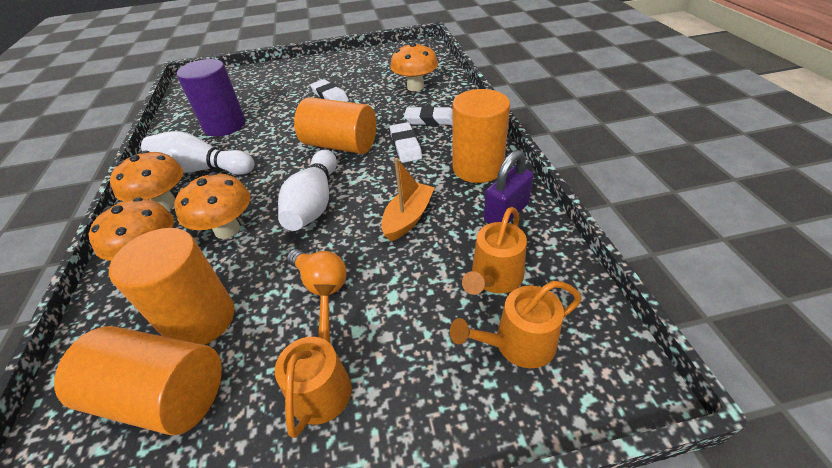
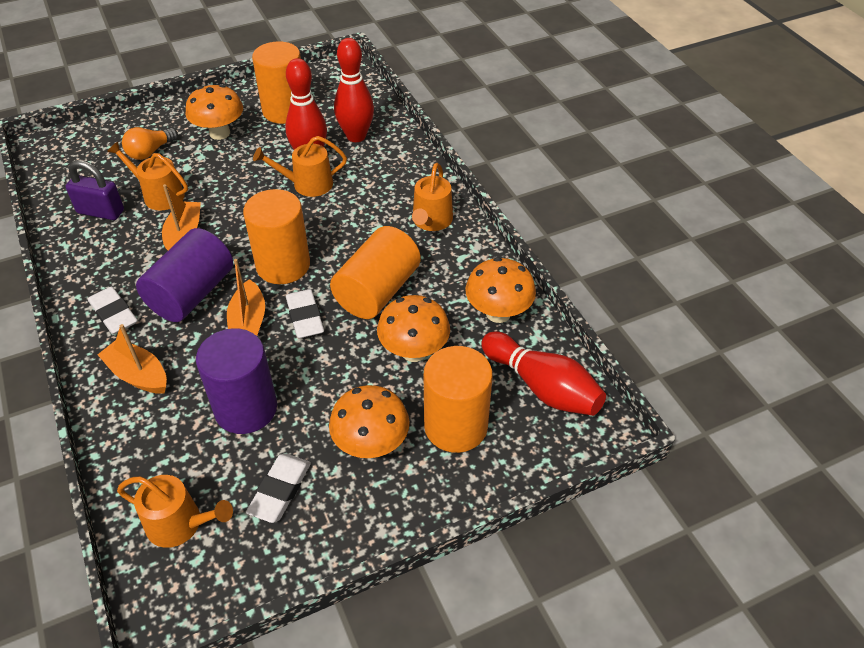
orange boat: [381,158,435,242] = 1 -> [97,324,167,394] [162,184,201,250] [227,259,265,336] = 3
orange watering can: [275,284,352,438] [450,281,582,368] [462,207,527,295] = 3 -> [107,142,188,210] [117,475,233,548] [253,136,347,197] [412,163,453,231] = 4
purple cylinder: [177,59,246,137] = 1 -> [136,228,233,322] [196,328,277,434] = 2
red bowling pin: none = 0 -> [285,58,327,150] [334,38,374,142] [481,332,606,416] = 3
white bowling pin: [141,131,254,175] [278,150,337,231] = 2 -> none = 0

